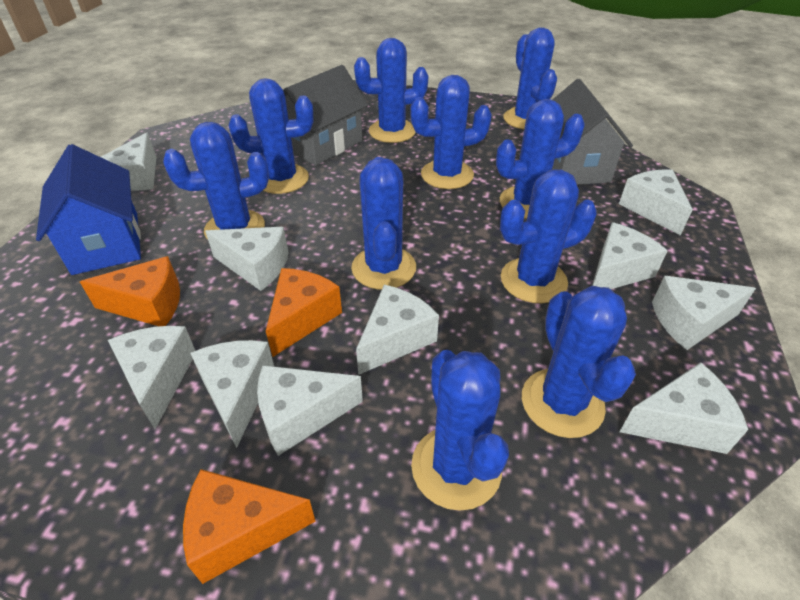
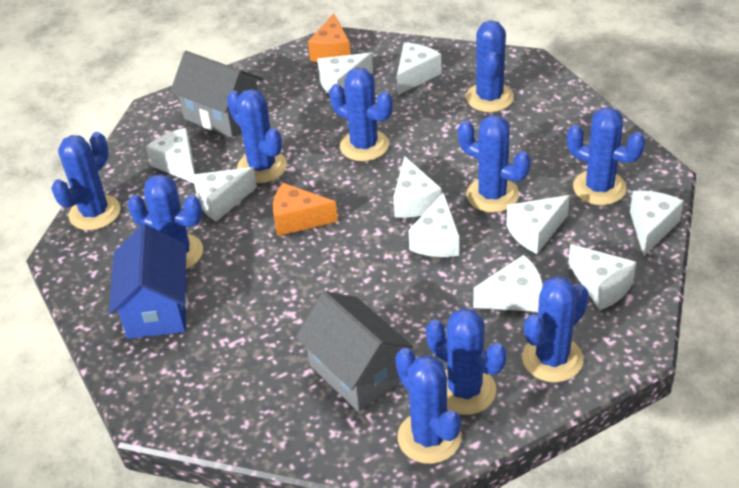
orange cheese: [80,256,180,326] [183,469,316,584] [266,268,342,357] = 3 -> [273,183,338,236] [308,13,351,62] = 2

